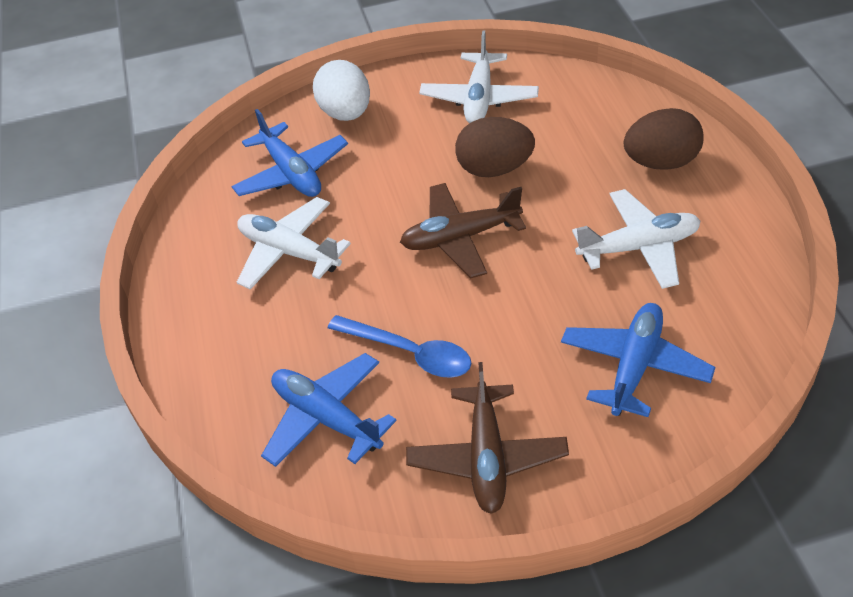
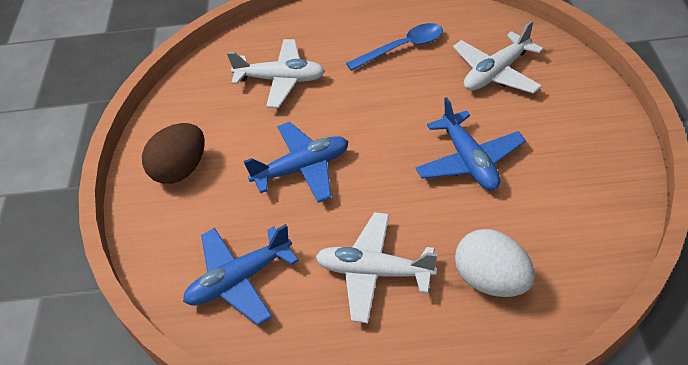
brown egg: [455,117,535,177] [624,108,704,170] = 2 -> [142,123,205,184] = 1
brown plane: [400,183,526,278] [406,362,569,514] = 2 -> none = 0

